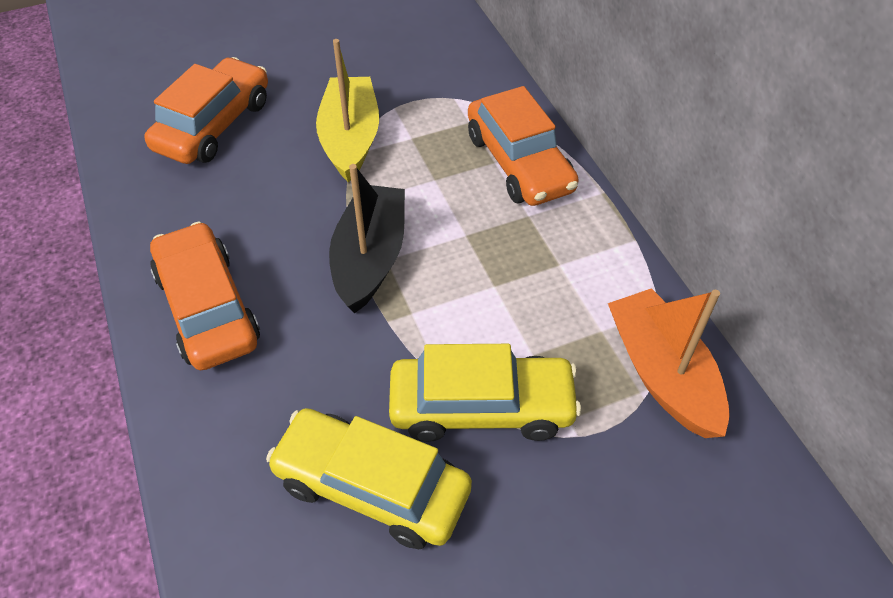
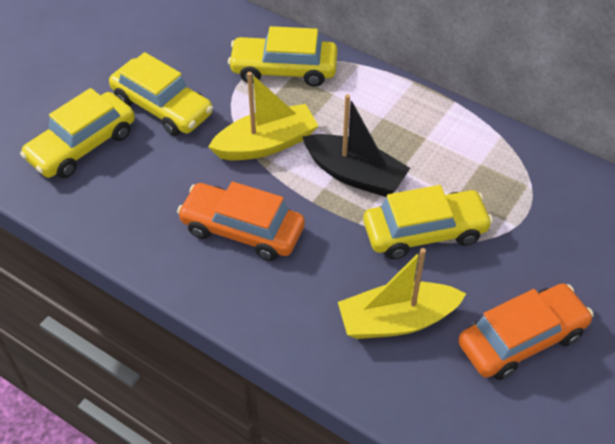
orange boat: [608,288,730,438] = 1 -> none = 0
orange car: [144,57,268,164] [150,222,260,370] [468,86,579,206] = 3 -> [177,182,305,261] [458,283,594,380] = 2
yellow boat: [316,39,379,183] = 1 -> [208,72,318,160] [338,248,466,339] = 2
yellow car: [266,408,472,549] [389,344,581,442] = 2 -> [20,88,135,178] [109,52,213,136] [228,26,337,87] [363,185,493,259] = 4

